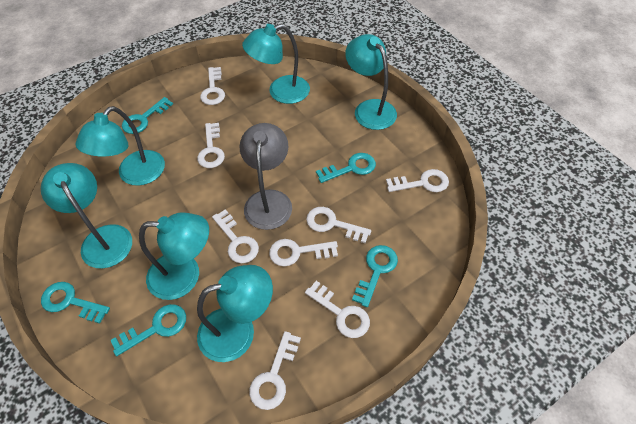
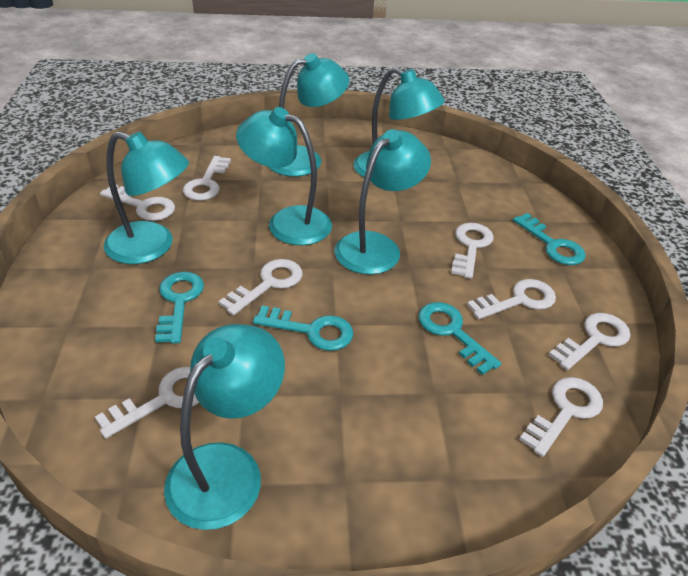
grey lamp: [239,123,292,230] = 1 -> none = 0
turquoise key: [41,282,110,323] [110,304,186,356] [122,97,173,134] [316,153,376,183] [352,245,398,307] = 5 -> [155,272,204,343] [253,306,353,351] [418,302,501,375] [513,213,586,265] = 4

